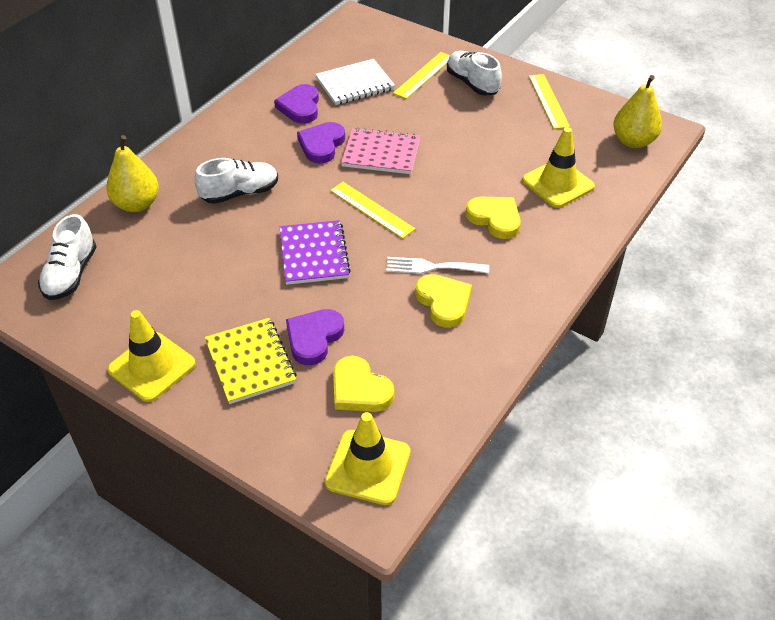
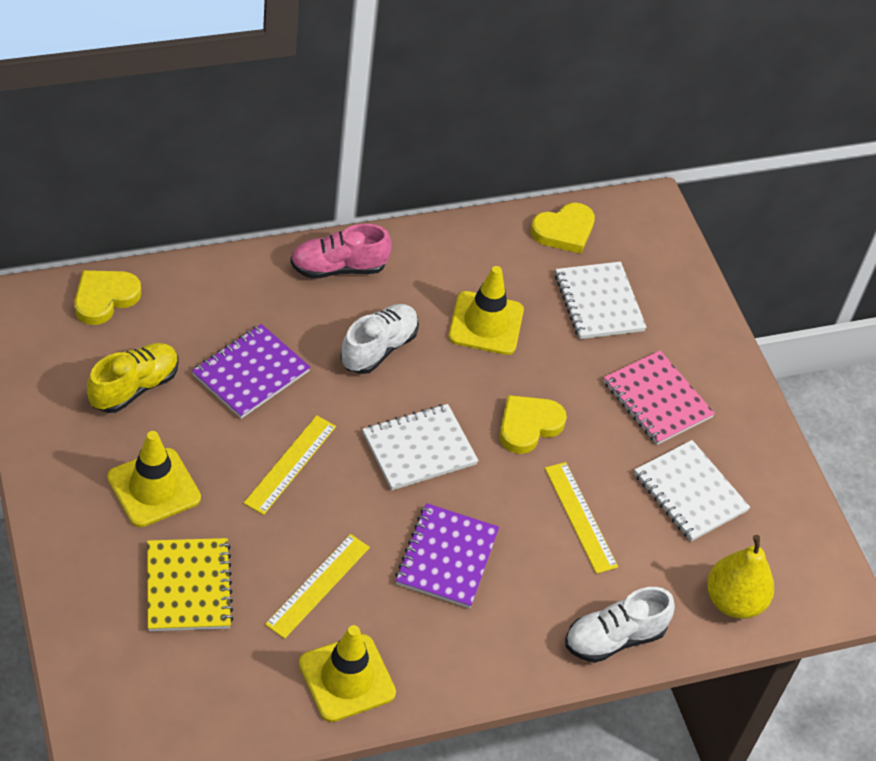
pink shoe: none = 0 -> [290,224,392,278] = 1
purple heart: [274,84,319,124] [286,309,344,365] [297,122,345,163] = 3 -> none = 0
purple notebook: [280,220,351,285] = 1 -> [192,324,311,419] [395,503,499,608] = 2
white fork: [386,257,489,274] = 1 -> none = 0
white notebook: [315,59,395,105] = 1 -> [362,404,479,490] [555,262,647,339] [634,440,750,541] = 3
white shoe: [38,214,97,300] [195,158,278,204] [447,51,502,96] = 3 -> [340,304,419,374] [565,587,675,663] = 2
yellow pear: [106,135,159,212] [613,75,662,148] = 2 -> [707,535,774,619] = 1
yellow shoe: none = 0 -> [87,343,179,413] = 1

